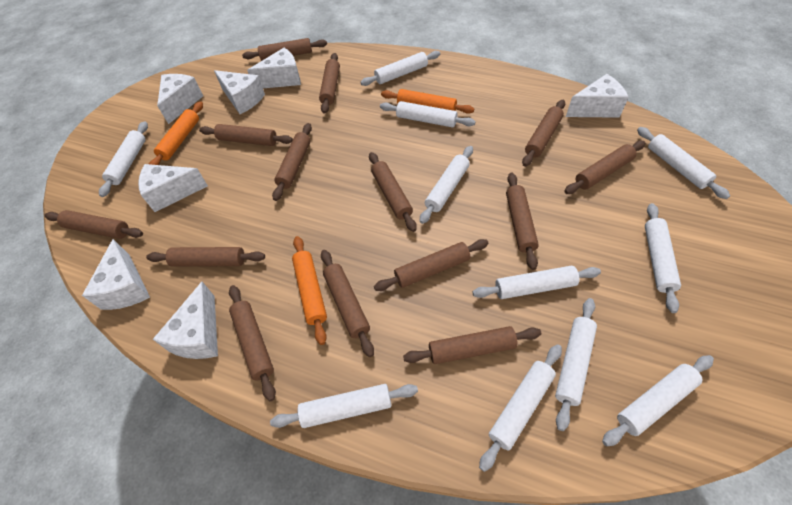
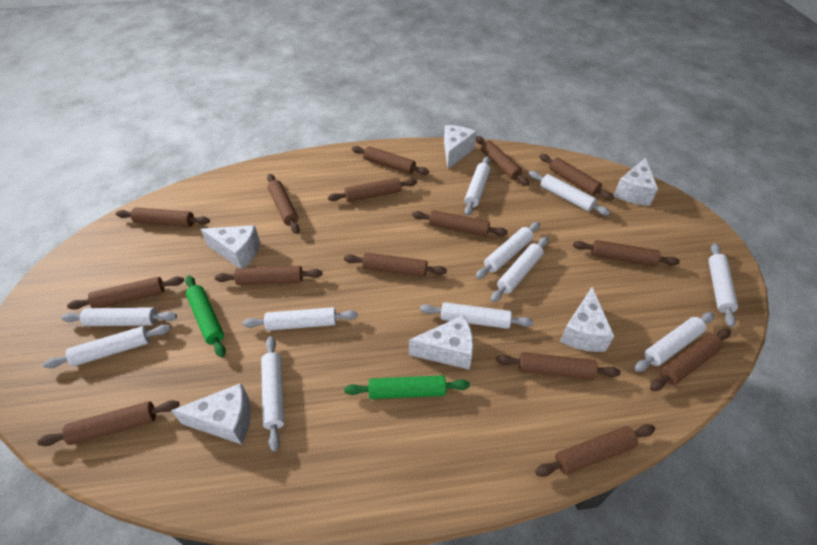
brown rolling pin: [44,210,143,239] [146,247,265,267] [199,124,293,146] [229,285,276,401] [242,38,327,60] [272,123,312,201] [319,53,340,114] [321,250,374,357] [369,152,417,232] [374,239,488,291] [403,326,542,364] [506,173,539,270] [522,100,565,167] [564,141,646,194] = 14 -> [37,400,180,446] [67,276,184,310] [116,207,210,227] [215,266,322,285] [267,174,300,234] [328,178,417,202] [344,253,447,277] [352,146,429,175] [412,210,508,237] [476,136,529,186] [496,352,621,380] [535,424,655,477] [539,154,614,201] [573,240,680,266] [650,329,731,391] = 15
green rolling pin: none = 0 -> [185,275,226,357] [344,375,470,399] = 2
orange rolling pin: [149,101,203,165] [292,236,327,345] [381,89,474,114] = 3 -> none = 0
white cheese: [82,239,150,310] [138,164,208,212] [153,282,218,359] [157,74,203,124] [214,70,265,114] [247,48,301,88] [566,74,629,118] = 7 -> [171,383,251,445] [200,225,260,268] [409,315,473,369] [444,125,477,169] [560,287,614,352] [613,158,658,206] = 6

